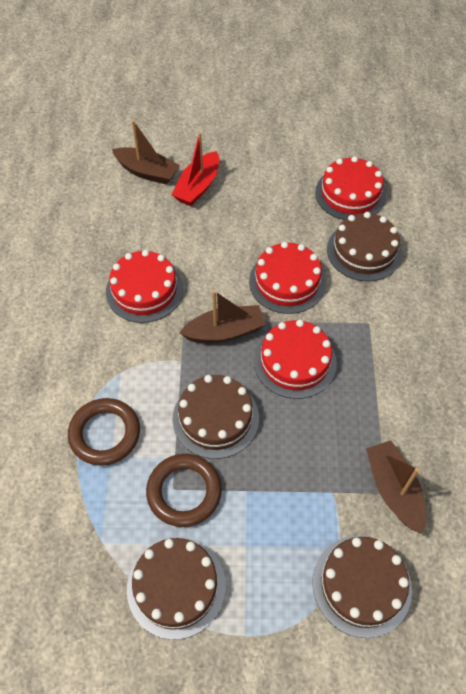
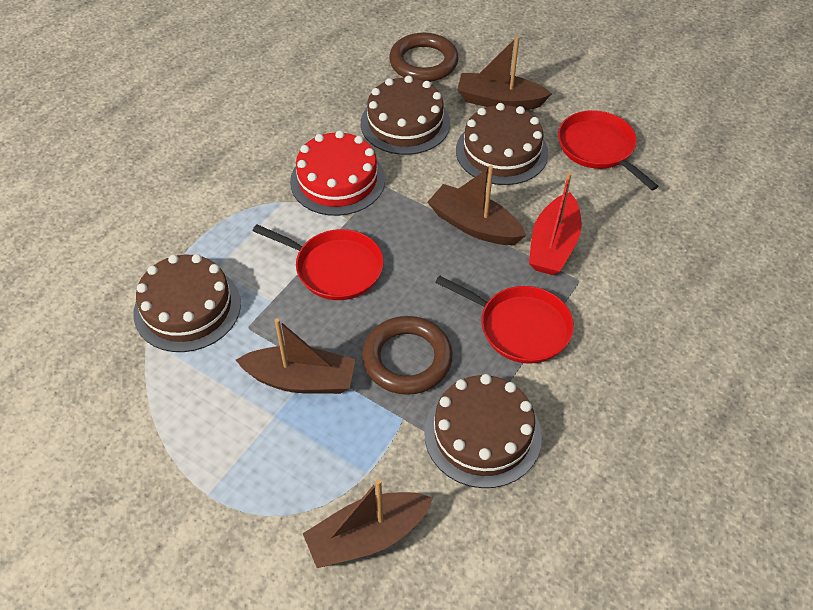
brown boat: [112,120,180,185] [179,291,266,343] [366,440,426,534] = 3 -> [236,318,356,394] [303,479,433,568] [428,165,526,245] [457,36,552,110] = 4
red cake: [106,250,183,323] [249,242,326,314] [254,320,337,399] [315,156,386,220] = 4 -> [290,130,385,216] = 1
red pan: none = 0 -> [253,224,384,300] [435,275,574,364] [558,110,658,190] = 3

